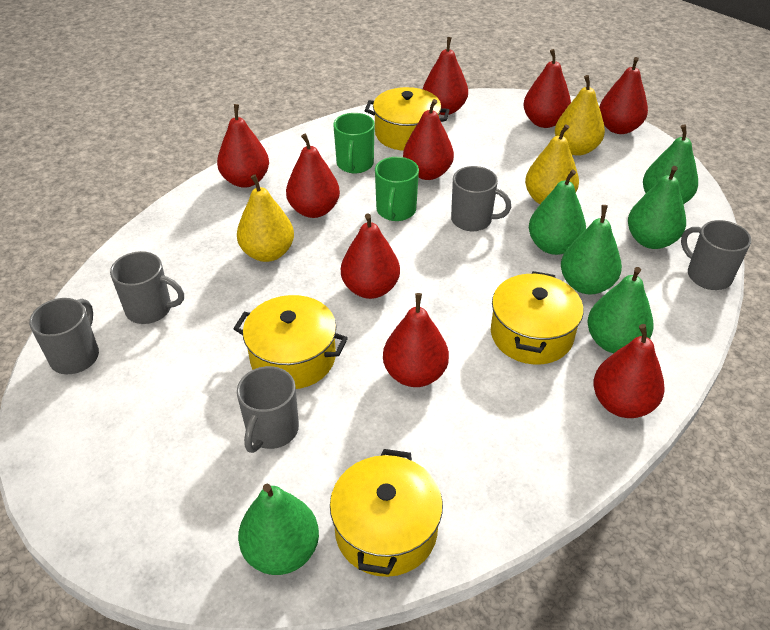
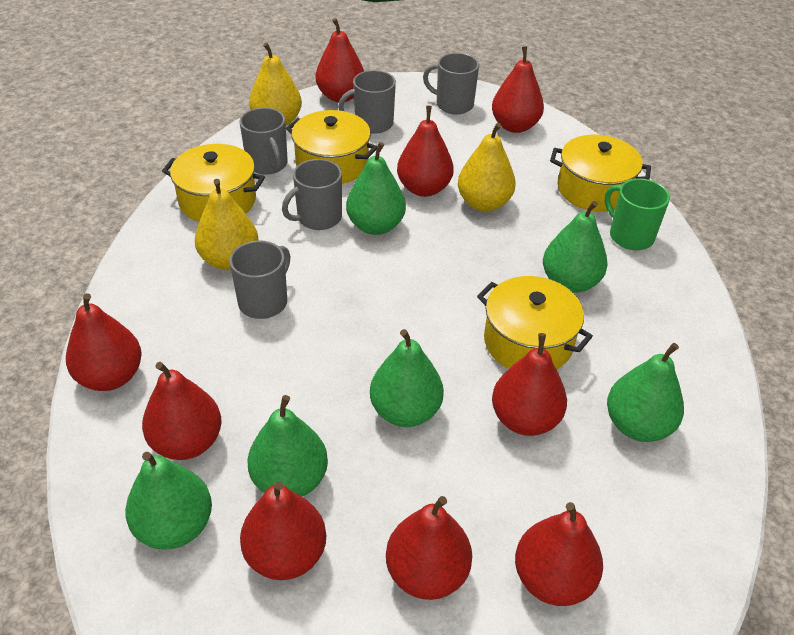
green mug: [333,113,375,173] [375,157,419,221] = 2 -> [605,178,670,250] = 1

